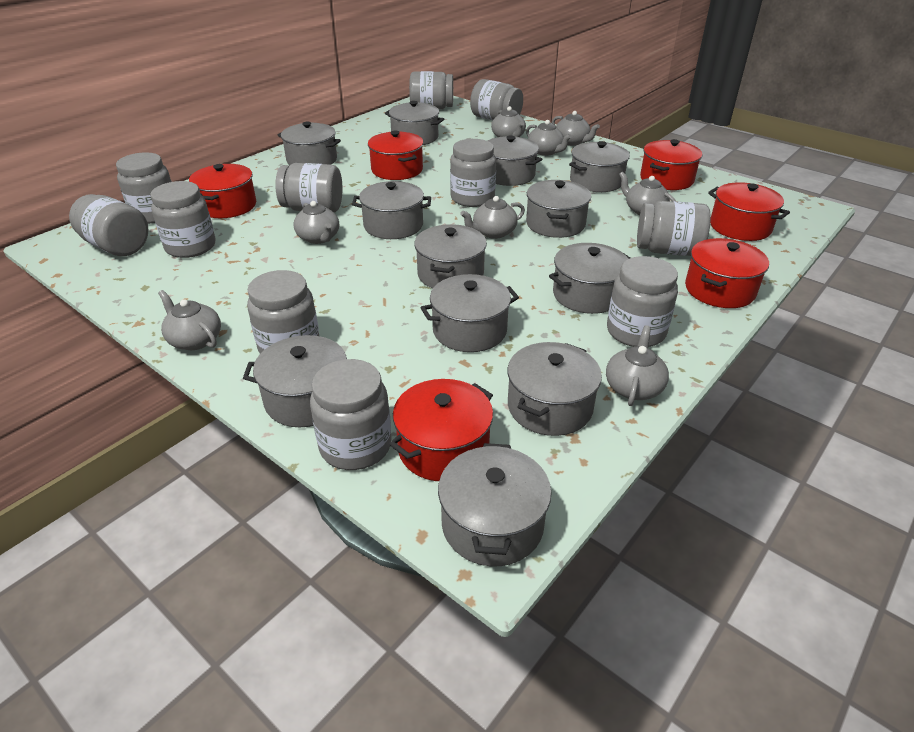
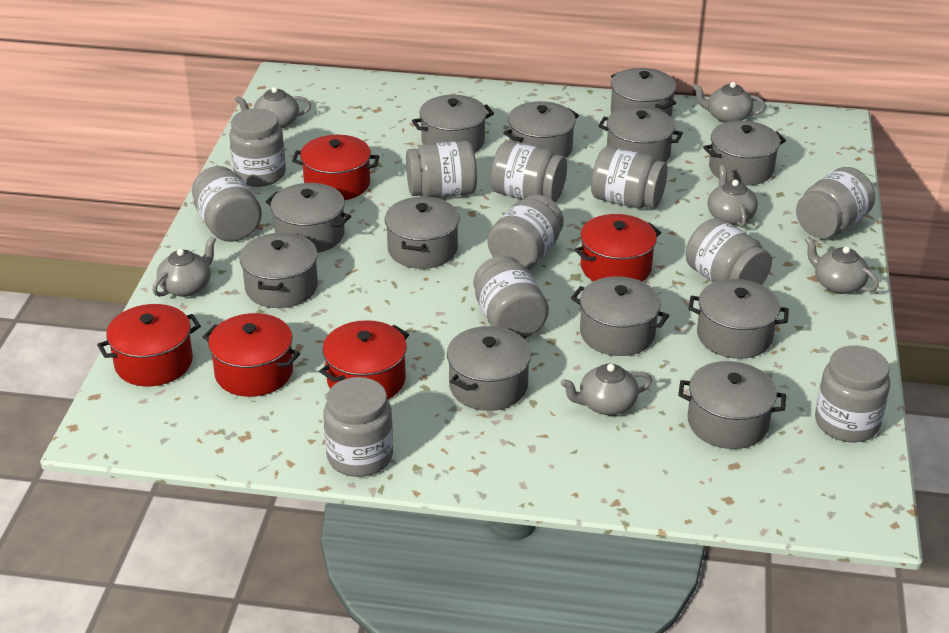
grey teapot: [158,290,221,350] [294,201,339,244] [460,196,525,239] [491,106,526,137] [526,120,572,156] [552,111,600,146] [606,325,669,406] [619,171,676,215] = 8 -> [152,236,216,297] [235,87,311,128] [560,364,652,415] [692,82,766,123] [708,165,758,228] [805,237,879,294] = 6
red pot: [189,164,256,218] [368,131,423,180] [389,379,493,481] [640,139,702,190] [685,238,769,308] [708,182,790,241] = 6 -> [97,304,201,386] [203,313,300,397] [292,135,379,200] [319,320,409,399] [574,214,661,282] = 5

